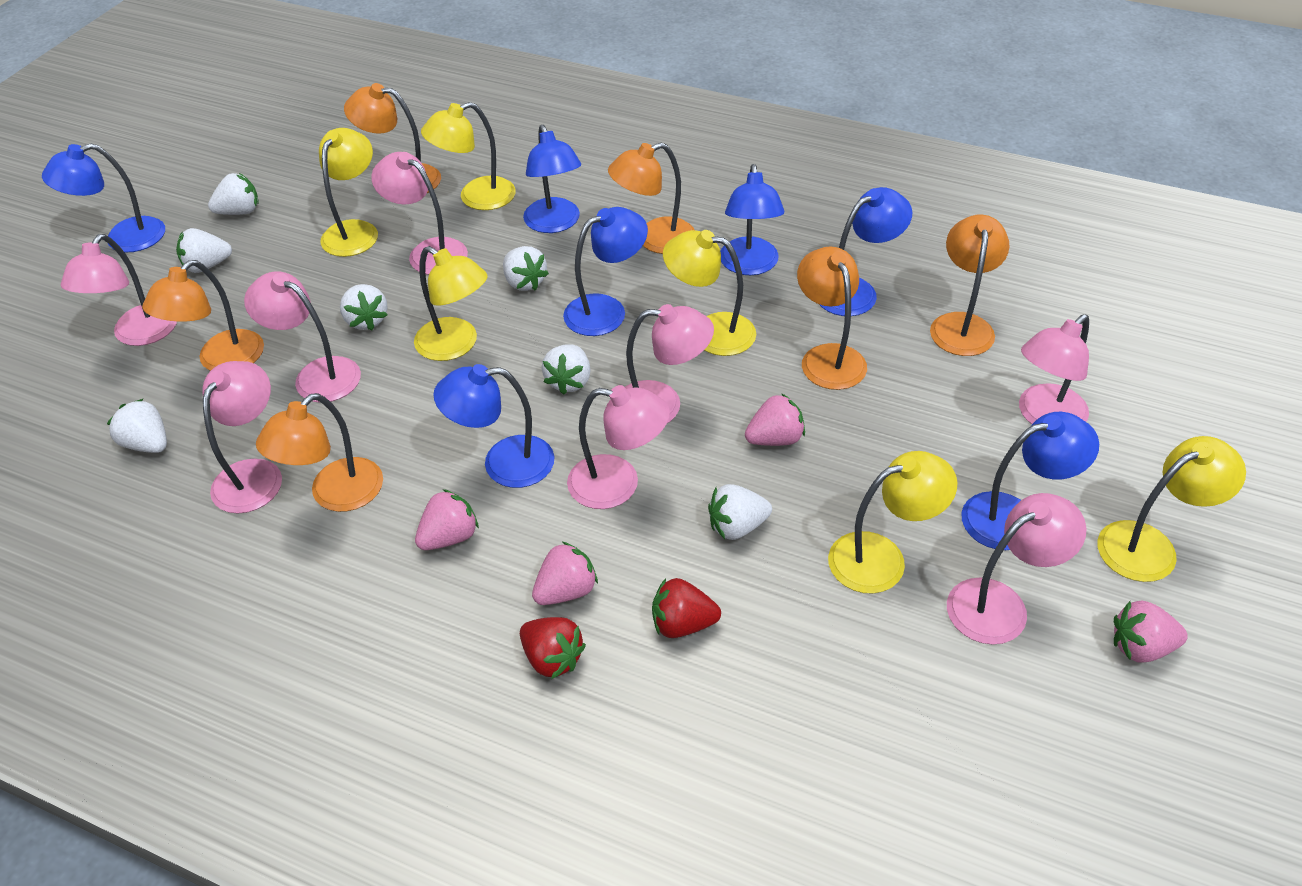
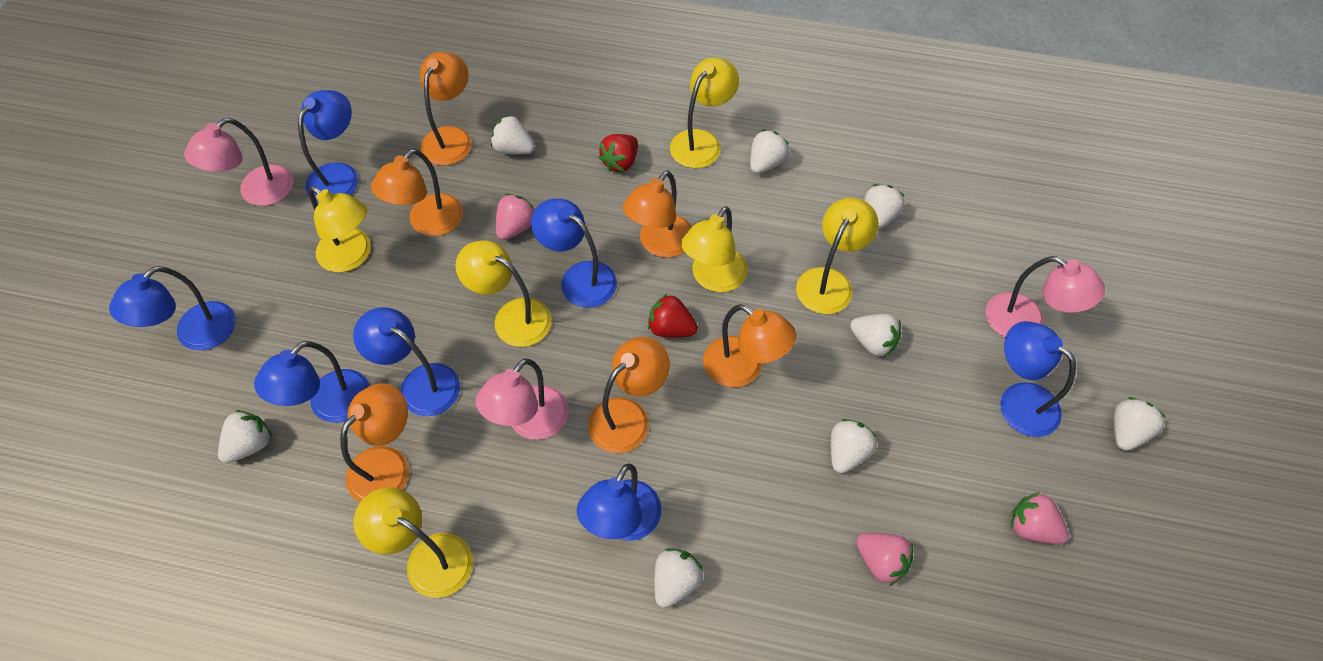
pink lamp: [61,234,177,346] [202,361,282,513] [244,271,361,402] [371,152,468,275] [567,385,670,509] [625,304,714,423] [947,493,1086,645] [1019,314,1089,424] = 8 -> [184,118,293,206] [476,359,569,440] [986,256,1105,338] = 3
pink strawberry: [415,489,479,550] [532,542,598,605] [745,393,805,446] [1114,601,1188,663] = 4 -> [496,194,535,240] [856,533,913,586] [1011,492,1069,544] = 3
white strawberry: [107,399,167,453] [176,228,232,273] [208,173,259,215] [340,284,388,331] [503,246,549,291] [542,344,591,395] [708,484,772,540] = 7 -> [218,410,272,463] [490,114,535,154] [654,548,704,608] [750,130,789,174] [831,419,877,473] [850,314,901,358] [864,184,905,230] [1114,397,1165,451] = 8

